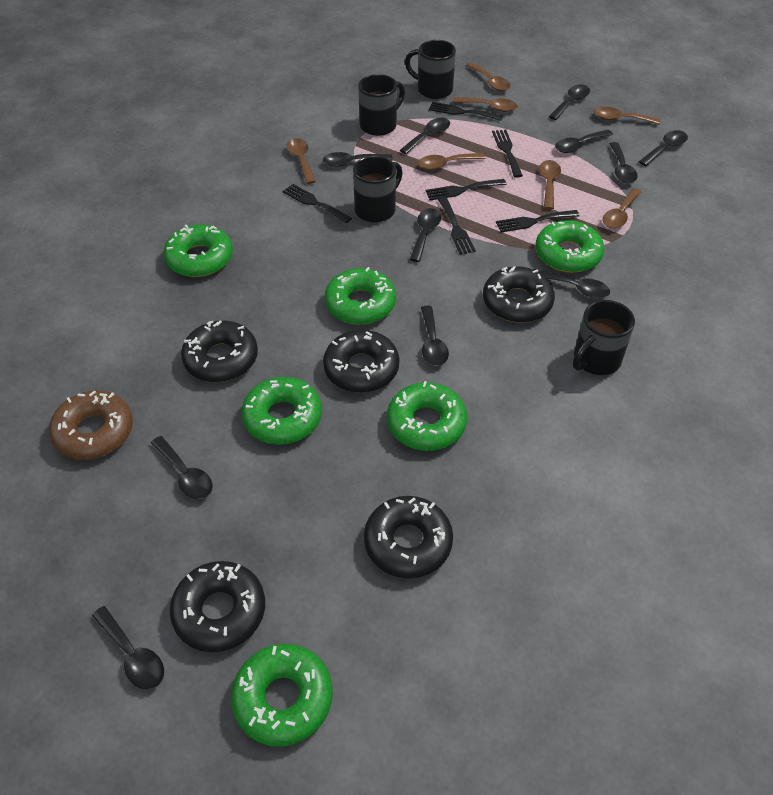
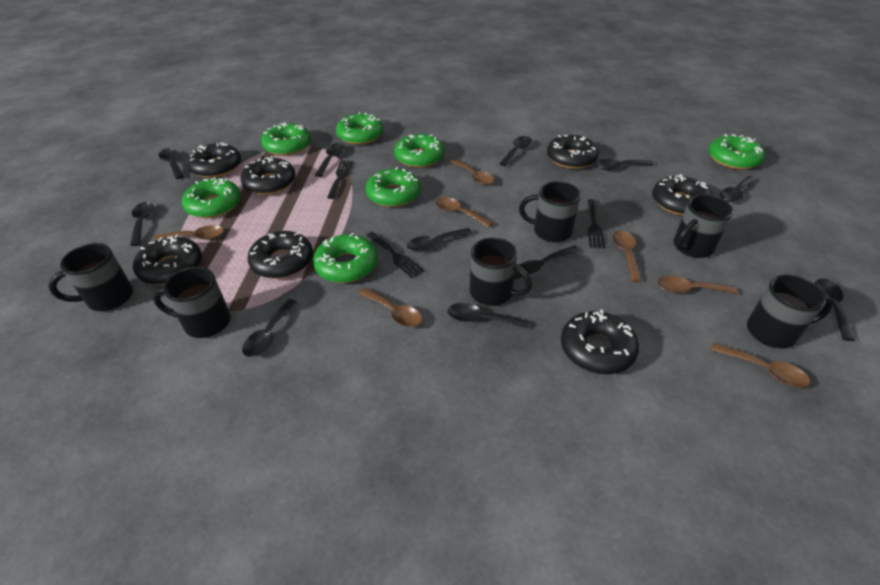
black donut: [170,561,265,652] [181,321,258,382] [323,330,399,393] [364,496,453,578] [483,266,555,323] = 5 -> [133,234,202,285] [187,142,241,178] [240,156,296,195] [247,231,313,279] [547,135,599,169] [561,309,639,374] [652,174,712,216] = 7
black fork: [282,184,352,223] [426,179,507,200] [429,102,503,121] [438,197,476,255] [492,130,523,178] [496,210,579,232] = 6 -> [327,161,353,199] [366,232,424,278] [514,245,580,280] [587,199,605,248] = 4
black mug: [353,156,403,222] [358,74,405,136] [405,40,456,99] [573,300,635,375] = 4 -> [49,243,133,311] [153,267,231,338] [470,238,532,306] [519,181,581,243] [674,195,733,258] [747,275,833,349] = 6
black spoon: [92,606,164,690] [151,436,213,499] [323,152,393,167] [400,118,450,154] [410,208,441,262] [421,306,449,366] [533,269,610,298] [549,85,590,120] [555,130,613,153] [610,142,638,184] [639,130,688,166] = 11 -> [130,202,153,246] [159,148,184,179] [242,299,297,357] [315,143,345,177] [407,228,472,252] [448,303,529,329] [499,136,532,166] [596,159,654,170] [720,176,757,202] [815,278,855,341] = 10
brown donut: [49,390,133,460] = 1 -> none = 0
green donut: [163,225,233,277] [231,644,333,747] [242,377,322,445] [325,267,396,325] [387,381,467,451] [535,220,604,273] = 6 -> [182,177,241,218] [261,122,311,156] [313,233,378,283] [336,112,383,145] [366,167,421,207] [394,134,444,168] [709,134,765,170] = 7

